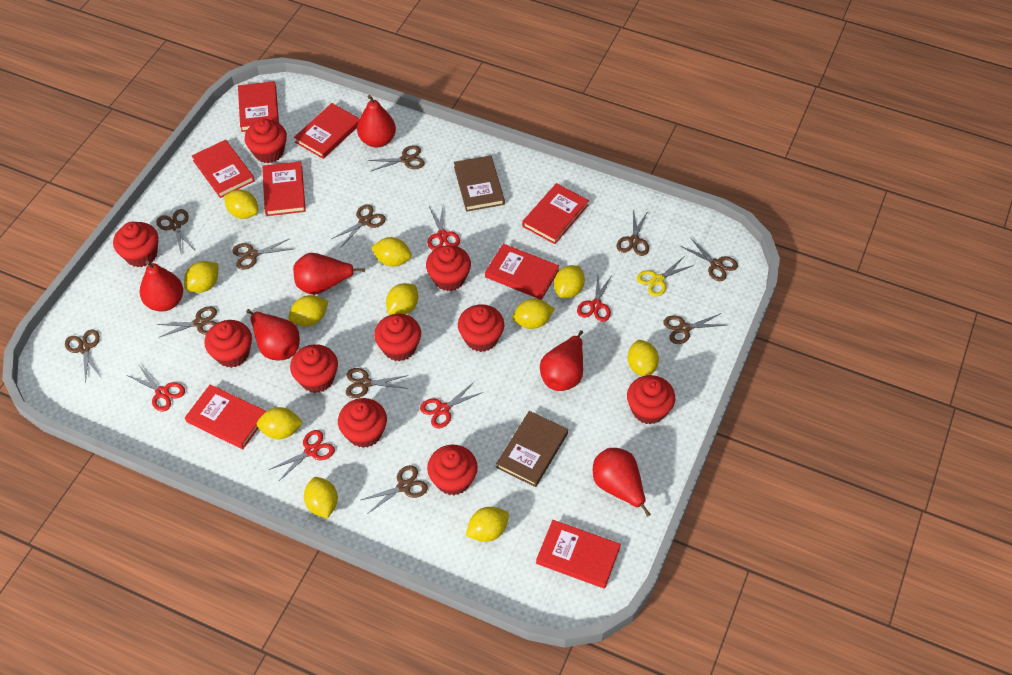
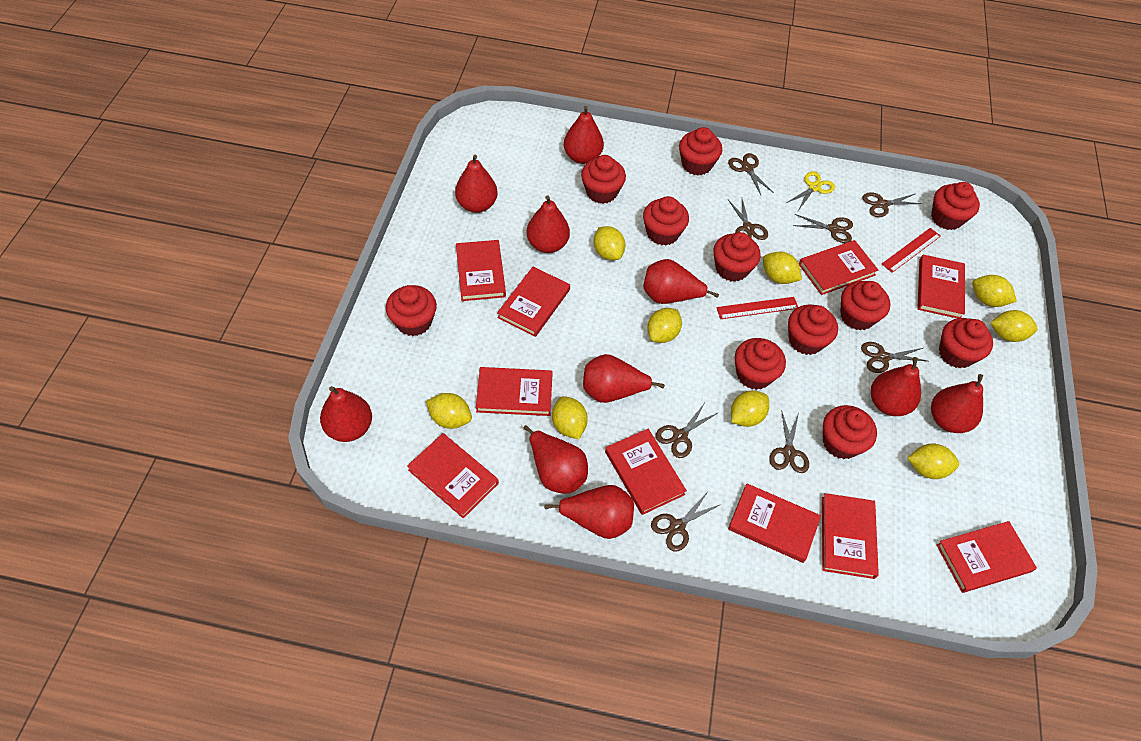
brown book: [454,155,505,212] [496,411,568,487] = 2 -> none = 0
brown scissors: [65,329,101,383] [156,209,195,253] [157,306,217,338] [232,239,293,270] [331,204,386,247] [346,368,409,398] [361,465,428,513] [367,145,425,171] [616,209,649,256] [663,313,726,344] [681,237,738,281] = 11 -> [651,492,721,551] [655,403,719,458] [728,153,774,195] [728,199,768,240] [769,410,809,473] [793,214,853,243] [861,342,927,373] [862,192,922,217] = 8
red book: [185,384,266,449] [192,140,255,198] [238,81,279,132] [262,161,306,216] [294,103,360,159] [485,244,559,300] [522,183,589,244] [536,520,621,589] = 8 -> [407,433,499,519] [456,240,506,301] [476,367,553,416] [497,267,570,337] [605,429,687,515] [728,484,821,563] [799,240,878,295] [822,493,879,579] [917,255,965,318] [936,521,1037,593] = 10
red cupcake: [113,222,158,267] [204,320,252,368] [245,118,287,163] [290,344,338,393] [338,398,387,448] [374,314,421,361] [426,245,471,291] [427,445,478,495] [458,304,504,352] [627,375,675,424] = 10 -> [386,285,437,336] [581,155,626,204] [643,196,689,246] [679,127,722,175] [713,232,761,282] [735,338,786,390] [788,305,838,355] [823,405,877,459] [840,281,891,331] [931,182,980,230] [939,318,993,368] = 11
red pear: [140,261,183,311] [246,309,300,360] [293,253,365,295] [357,95,396,147] [540,330,583,391] [593,448,651,517] = 6 -> [320,386,372,442] [455,154,498,213] [524,425,588,494] [527,195,570,253] [544,485,634,539] [564,106,604,164] [583,354,665,403] [643,259,719,304] [871,357,921,416] [931,374,983,433] = 10
red ruler: none = 0 -> [716,297,798,319] [882,228,941,273] = 2
red scissors: [127,366,185,412] [269,430,335,482] [420,382,483,428] [428,207,460,250] [577,274,613,322] = 5 -> none = 0
yellow lemon: [184,261,218,293] [224,189,258,219] [257,407,303,439] [288,295,329,326] [304,477,338,519] [371,237,412,267] [386,283,418,315] [466,507,509,542] [512,299,554,329] [554,265,585,298] [628,340,659,376] = 11 -> [426,393,472,429] [552,396,588,439] [594,226,625,260] [647,308,682,343] [731,390,769,427] [763,252,802,284] [908,444,959,479] [972,275,1017,307] [990,310,1038,342] = 9

